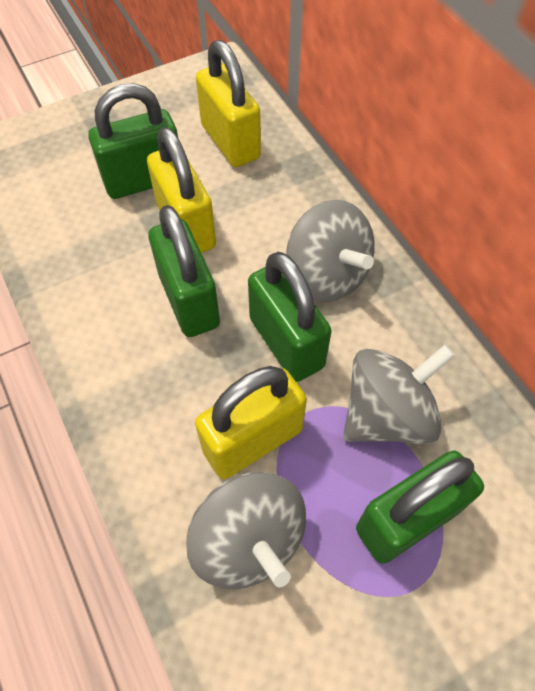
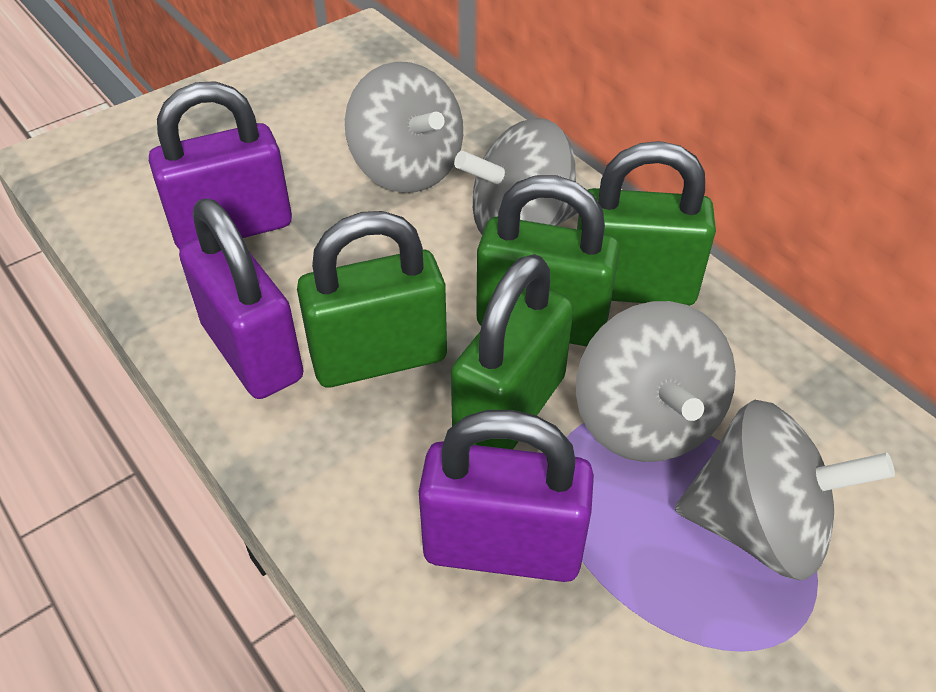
grey spinning top: [186,472,306,589] [286,200,375,302] [343,345,456,444] = 3 -> [345,62,463,193] [454,118,578,235] [576,301,736,462] [675,400,895,580] = 4
purple padlock: none = 0 -> [149,81,292,250] [179,199,304,399] [419,410,594,582] = 3
yellow padlock: [147,127,216,253] [195,366,307,479] [196,40,261,167] = 3 -> none = 0

